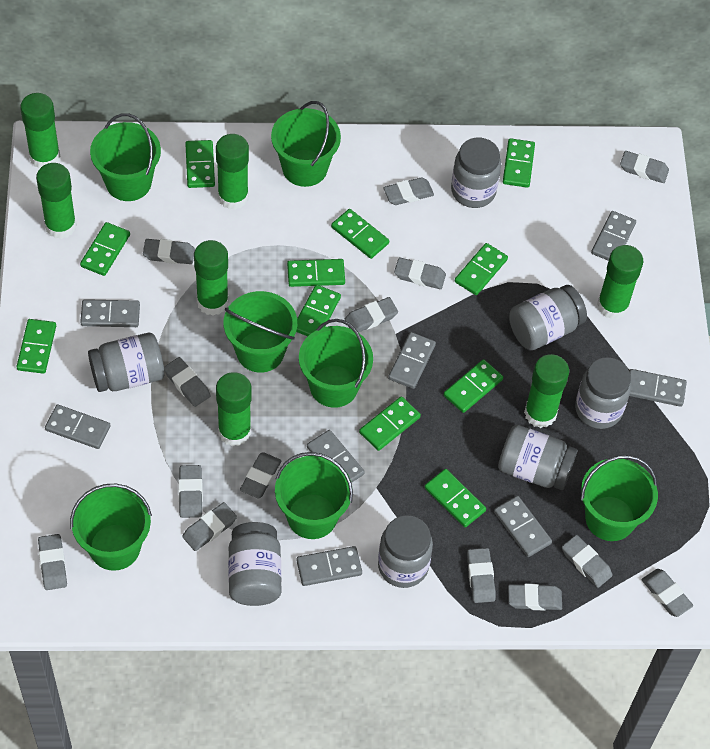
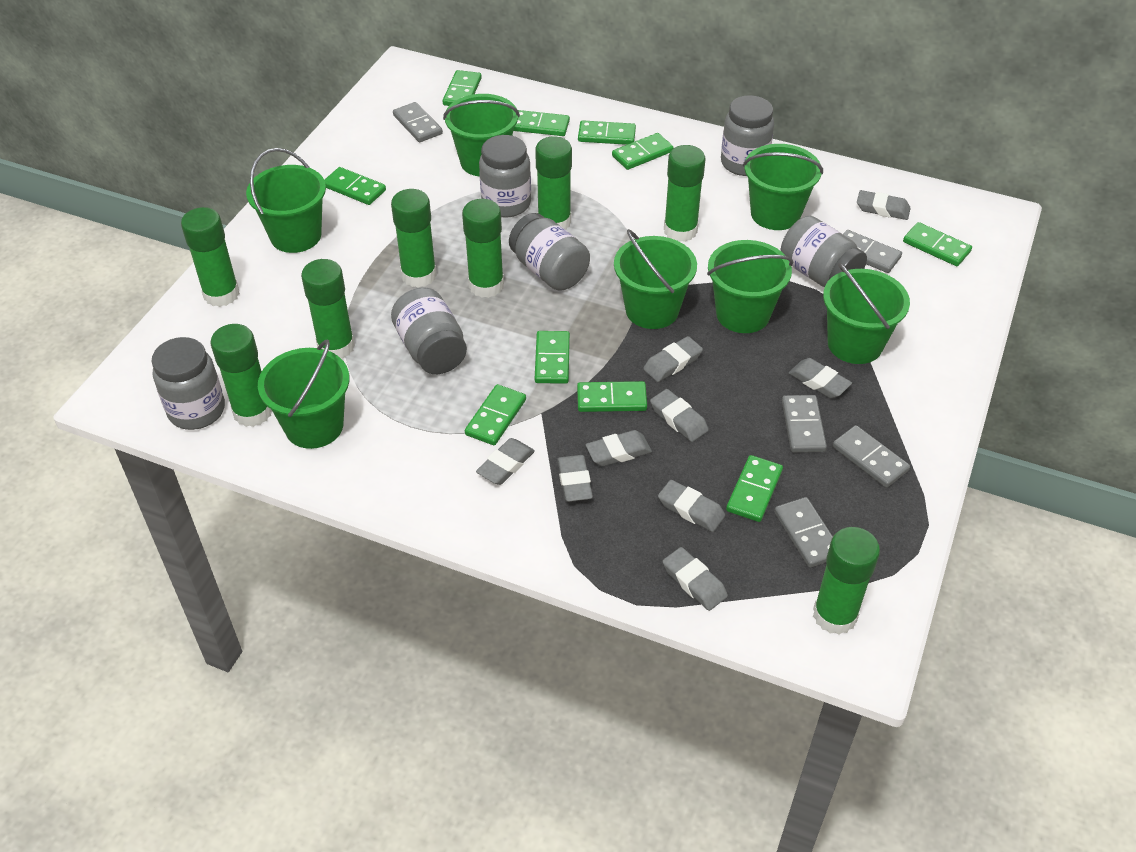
green domino: [16,319,56,374] [80,222,130,276] [185,140,215,188] [287,259,345,287] [296,285,341,336] [331,209,389,259] [359,396,421,451] [425,469,486,528] [444,359,503,413] [455,243,508,295] [503,138,535,188] = 11 -> [324,167,386,205] [443,70,482,106] [465,384,526,445] [513,110,570,136] [535,331,570,384] [577,381,647,412] [578,120,636,145] [612,133,674,170] [726,455,783,522] [903,222,972,266] = 10
green glue stick: [20,93,60,169] [36,163,77,239] [194,240,229,316] [216,134,249,210] [216,372,252,446] [524,354,569,428] [597,245,643,319] = 7 -> [181,207,240,307] [211,324,272,427] [301,259,355,359] [391,189,437,288] [462,199,504,298] [535,136,572,230] [664,145,705,242] [813,527,880,635] = 8
grey domino: [45,404,111,449] [80,299,140,327] [296,546,362,586] [307,430,365,483] [388,332,436,389] [494,496,552,557] [591,211,636,261] [629,369,687,407] = 8 -> [393,102,443,142] [774,497,833,567] [782,395,827,452] [833,425,910,488] [843,230,902,273] = 5
grey eraser: [38,534,67,590] [143,239,195,264] [164,357,211,407] [179,465,203,518] [182,502,237,551] [240,452,281,498] [345,297,398,332] [383,177,434,205] [394,257,446,289] [467,548,496,603] [508,584,562,610] [562,535,613,588] [620,151,669,183] [642,569,693,617] = 14 -> [476,438,535,485] [557,455,593,502] [586,430,652,466] [643,336,703,382] [650,389,709,442] [658,480,726,532] [663,547,728,611] [789,358,852,398] [857,190,911,220] = 9
grey jar: [88,333,164,392] [228,522,282,606] [378,515,433,588] [451,138,501,208] [498,425,578,490] [509,285,587,350] [575,357,631,429] = 7 -> [151,337,225,430] [391,287,467,374] [479,135,531,218] [509,213,590,291] [721,95,774,176] [781,216,867,287] = 6

